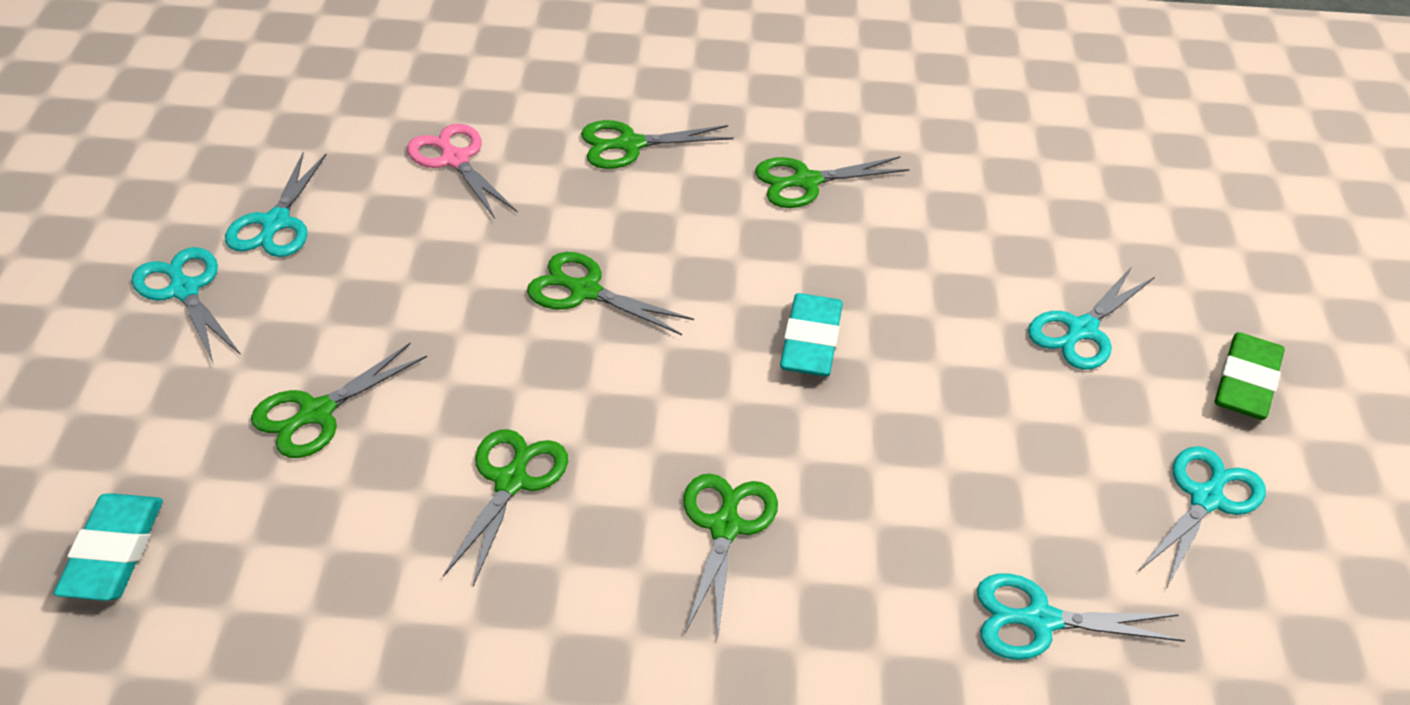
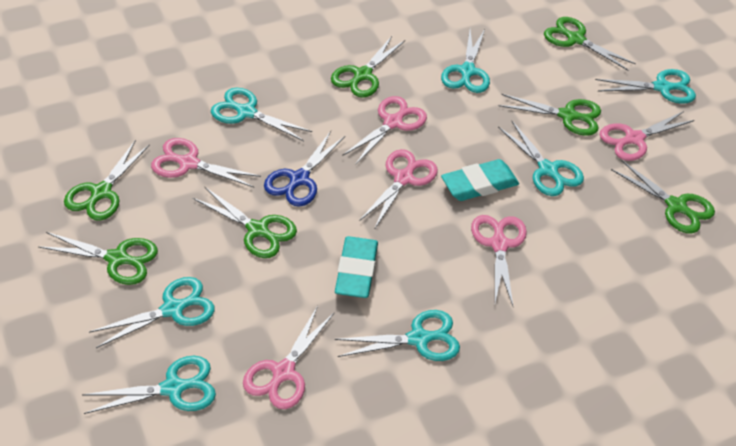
blue scissors: none = 0 -> [264,131,345,207] = 1
green eraser: [1215,332,1285,420] = 1 -> none = 0
green scissors: [251,343,427,458] [443,429,568,586] [527,252,694,335] [581,120,734,169] [683,474,778,637] [755,156,910,208] = 6 -> [39,232,158,285] [64,140,150,221] [193,187,297,258] [331,36,405,98] [499,94,601,136] [544,17,636,71] [611,160,715,234] = 7
pink scissors: [407,124,518,219] = 1 -> [151,138,261,188] [243,306,334,409] [342,96,427,165] [359,149,438,228] [471,215,527,306] [600,111,695,161] = 6
turquoise scissors: [132,247,241,362] [225,152,327,257] [977,573,1185,660] [1028,267,1155,370] [1139,446,1266,587] = 5 -> [82,356,216,414] [89,277,215,348] [211,88,312,141] [335,310,460,361] [441,29,490,93] [498,120,584,196] [595,69,696,104] = 7

